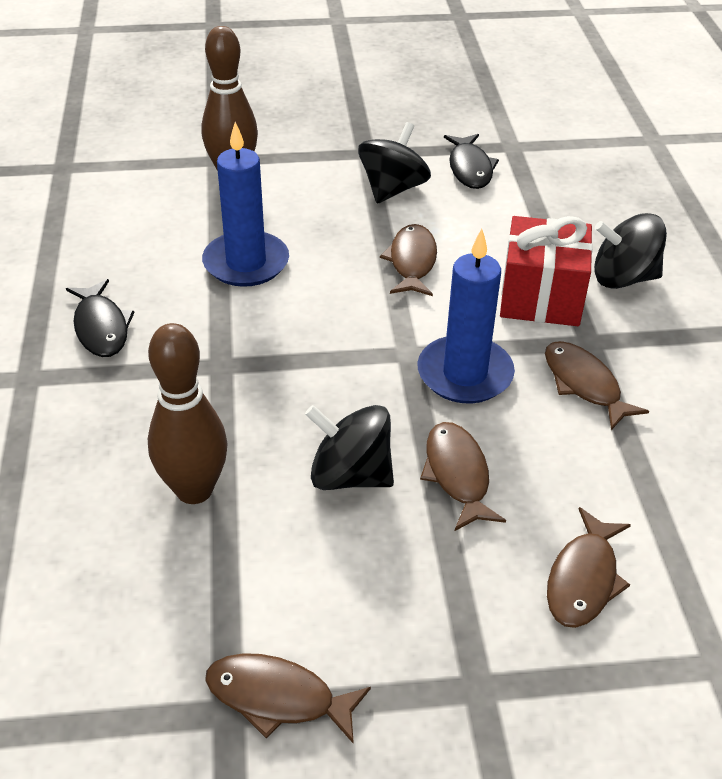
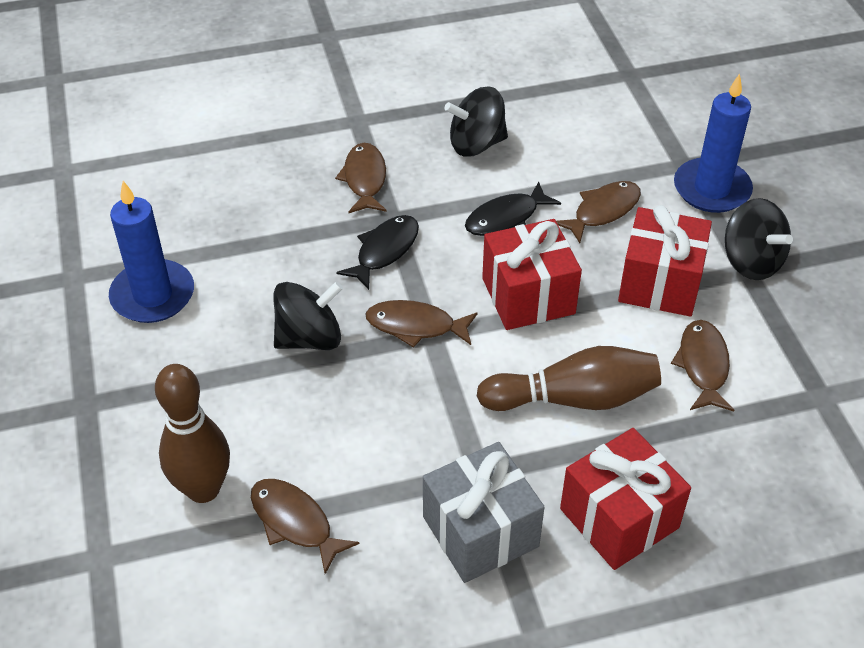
grey gift: none = 0 -> [423,442,544,583] = 1
red gift: [500,216,593,326] = 1 -> [482,219,582,330] [560,428,691,570] [618,205,712,317] = 3

